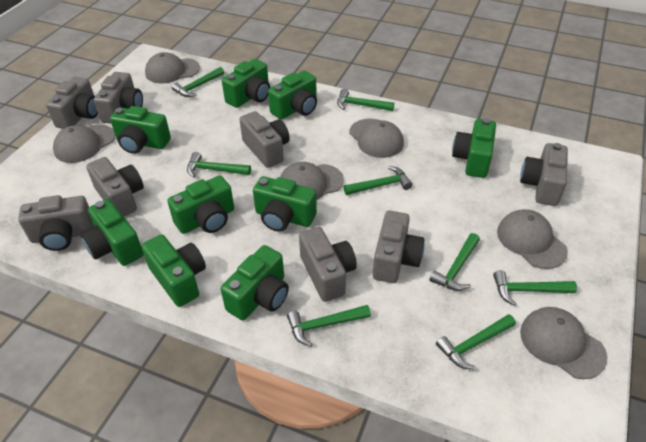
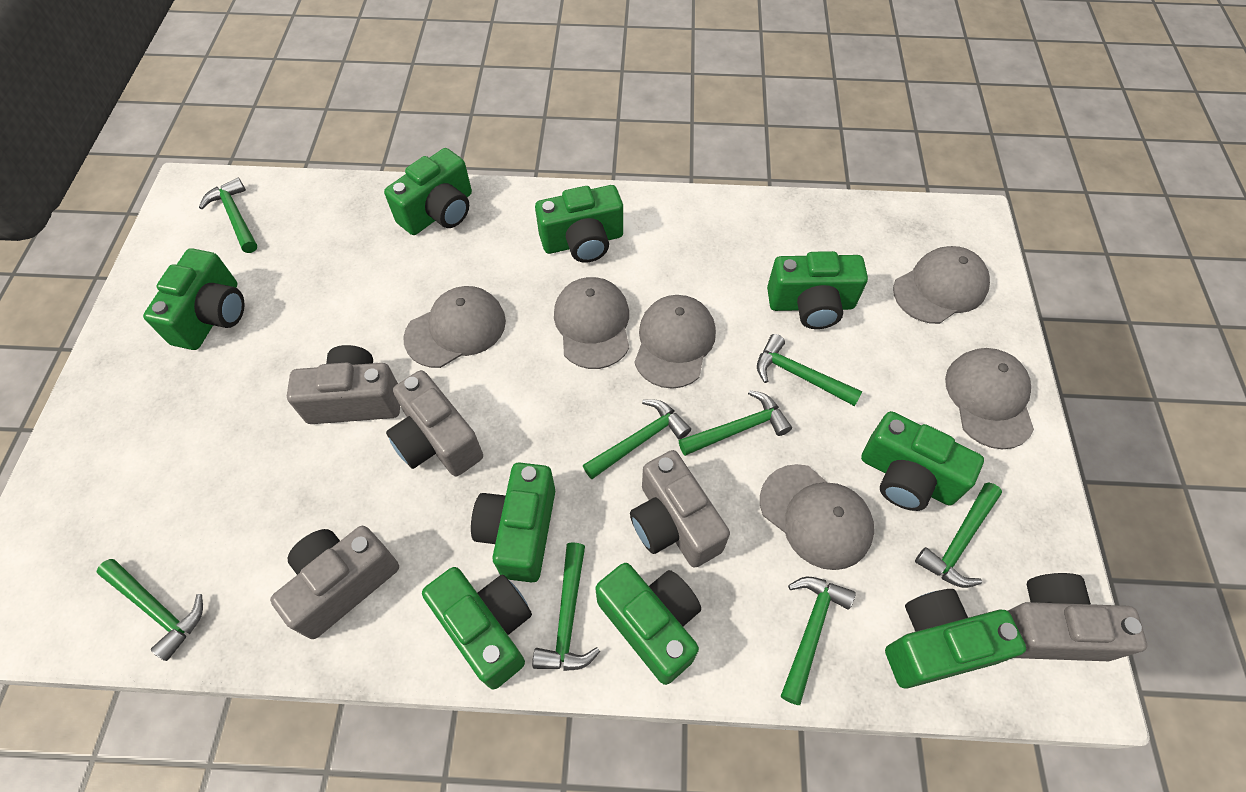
grey camera: [18,195,94,251] [46,77,98,129] [86,157,144,217] [94,72,143,124] [239,111,290,168] [299,227,357,302] [373,211,425,283] [520,143,568,206] = 8 -> [270,526,399,639] [287,345,400,424] [386,370,483,477] [630,450,730,568] [1008,573,1147,661] = 5

